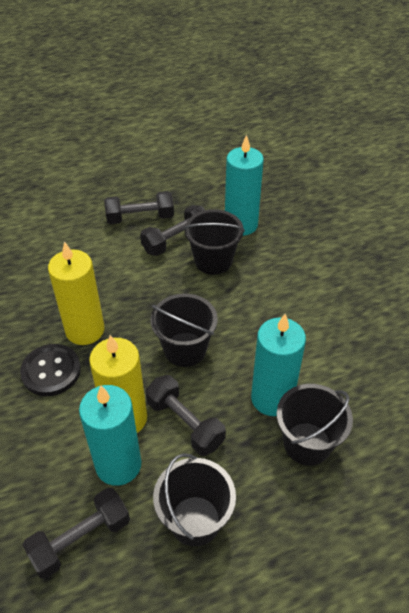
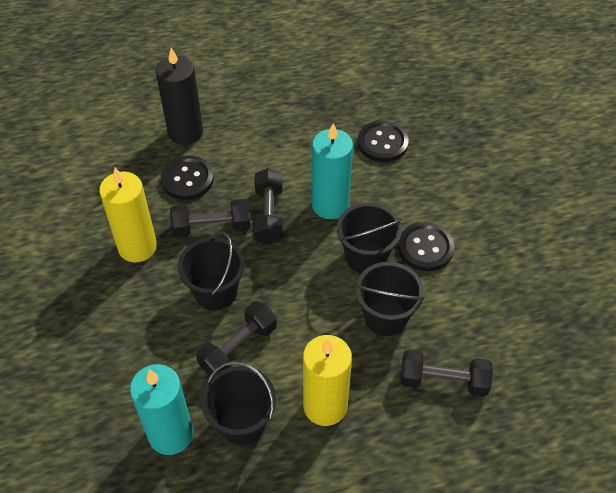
black button: [20,344,81,396] = 1 -> [161,156,214,200] [358,121,409,162] [398,222,454,271] = 3
black candle: none = 0 -> [156,48,203,145] = 1
turquoise candle: [79,385,141,486] [225,135,264,236] [251,314,306,416] = 3 -> [130,364,193,455] [312,123,353,219] = 2

